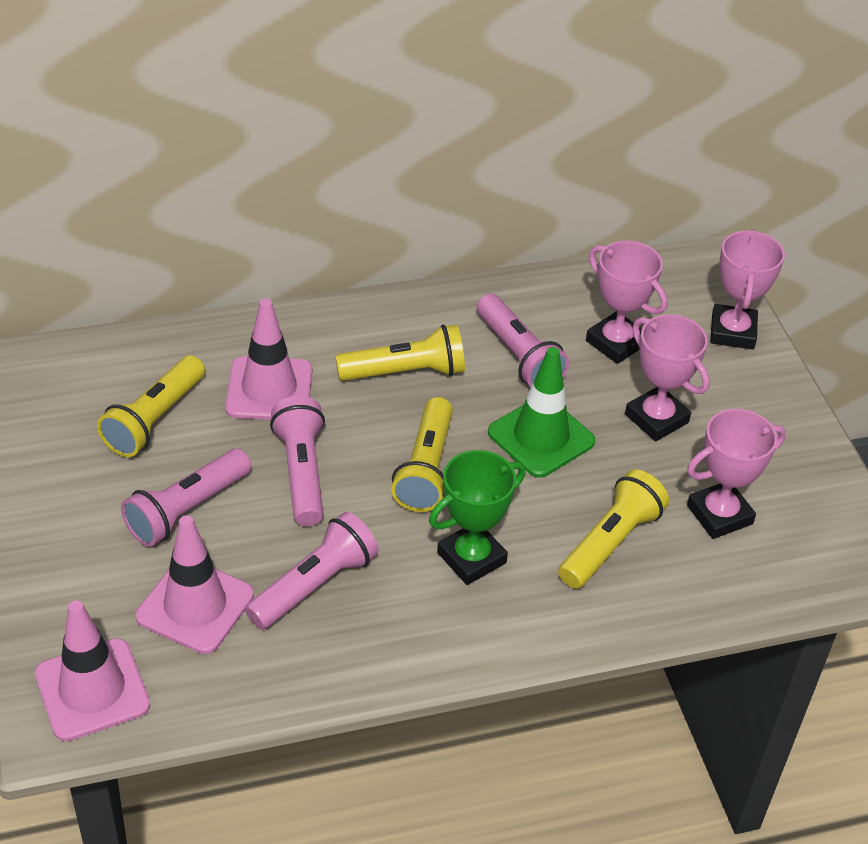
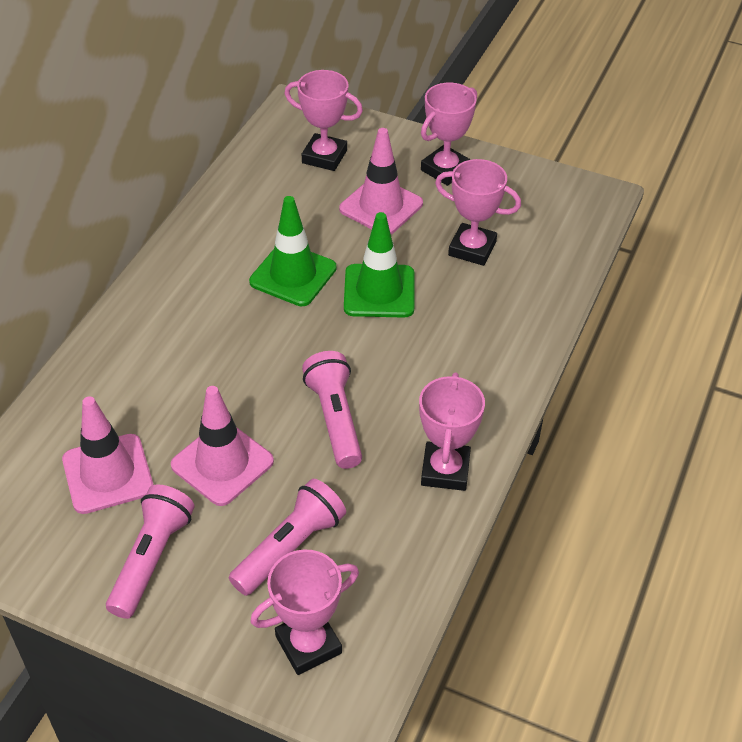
green traffic cone: [488,347,595,478] = 1 -> [249,196,337,306] [344,212,414,318] = 2
green trophy: [429,450,526,585] = 1 -> none = 0
pink flashlight: [121,448,251,547] [245,512,379,630] [270,396,325,526] [477,294,569,387] = 4 -> [106,484,195,619] [229,479,346,596] [302,351,362,469] = 3
pink trophy: [586,241,667,364] [625,315,710,441] [687,409,786,539] [710,229,785,350] = 4 -> [250,550,359,675] [284,70,363,171] [419,373,485,491] [421,83,477,186] [435,159,521,266] = 5
yellow flashlight: [97,355,205,457] [335,325,465,381] [391,397,453,512] [558,469,669,589] = 4 -> none = 0

